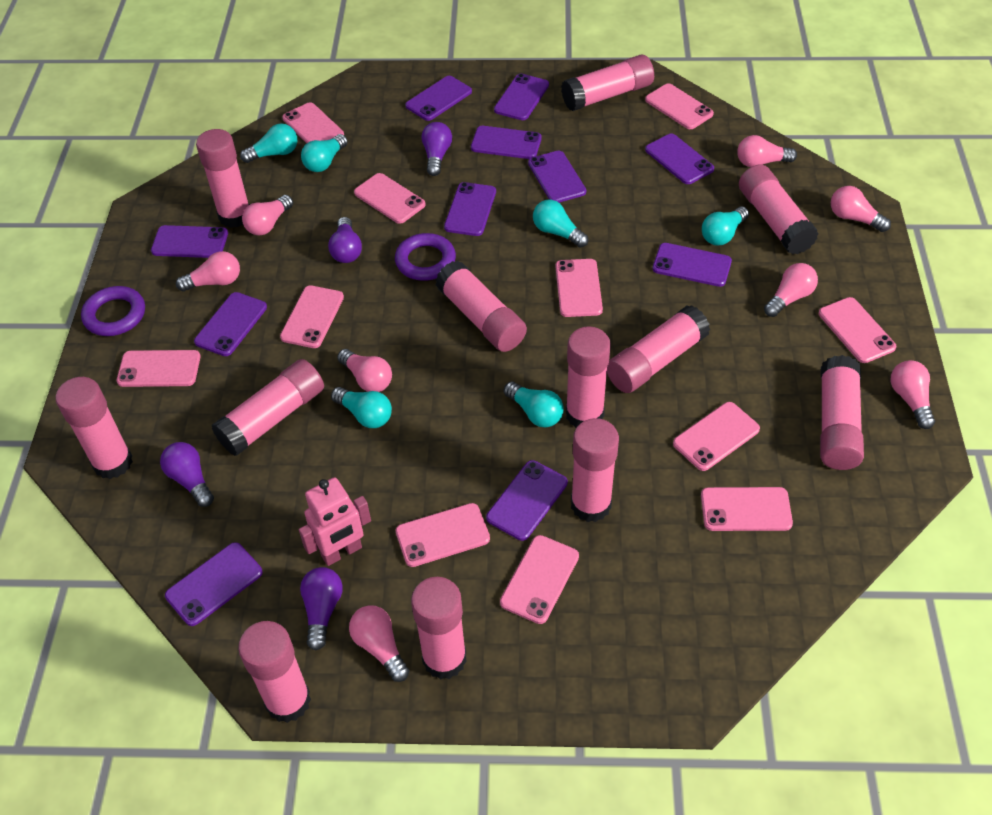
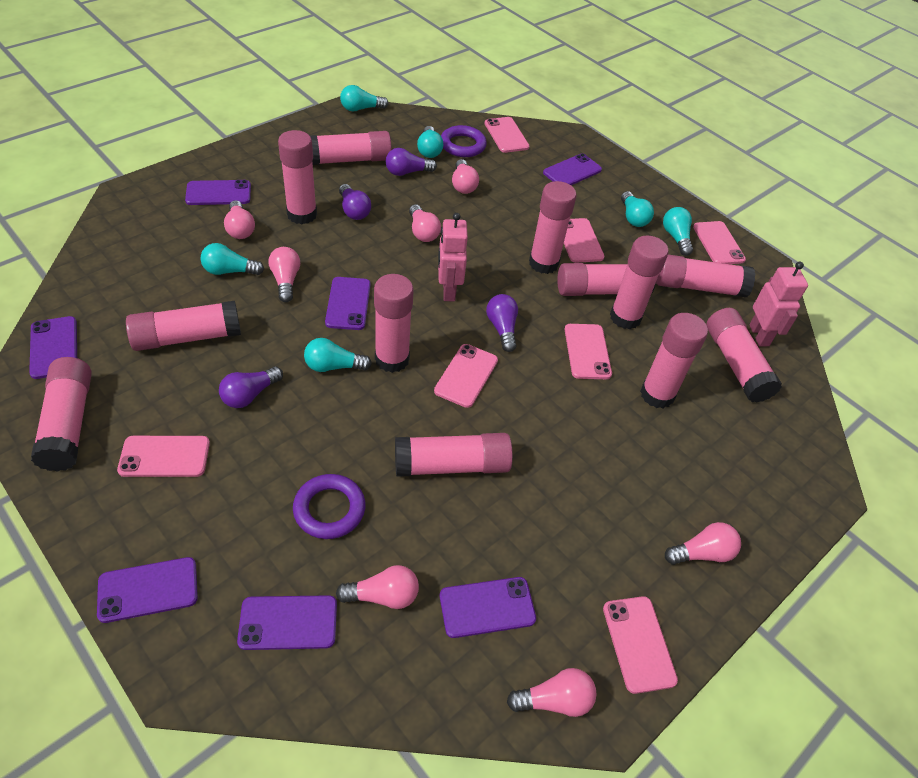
pink light bulb: [176,251,240,291] [242,195,293,236] [337,349,392,392] [349,605,409,682] [737,135,797,167] [764,263,818,317] [831,186,891,232] [891,360,935,429] = 8 -> [224,200,255,239] [269,247,300,302] [336,565,419,609] [409,204,441,242] [452,159,479,194] [507,668,597,717] [665,522,741,565] = 7
pink phone: [117,350,201,387] [280,285,344,348] [282,102,344,143] [354,173,426,224] [396,503,490,567] [500,535,579,624] [556,259,603,317] [645,83,714,129] [673,402,760,471] [701,487,793,531] [819,297,896,363] = 11 -> [117,436,210,477] [434,344,498,408] [485,117,529,153] [564,218,605,263] [565,324,612,379] [603,596,678,694] [693,221,746,264] = 7
pink robot: [299,477,371,566] = 1 -> [438,213,468,302] [749,262,808,346] = 2
purple phone: [151,225,228,258] [165,542,263,626] [194,292,267,356] [405,76,472,121] [444,182,496,236] [471,126,542,159] [486,460,568,541] [494,73,549,120] [528,151,586,203] [645,134,714,184] [652,243,732,287] = 11 -> [29,316,77,379] [97,557,198,623] [185,180,251,205] [237,595,337,650] [325,277,371,330] [440,577,536,638] [543,153,602,185] = 7

